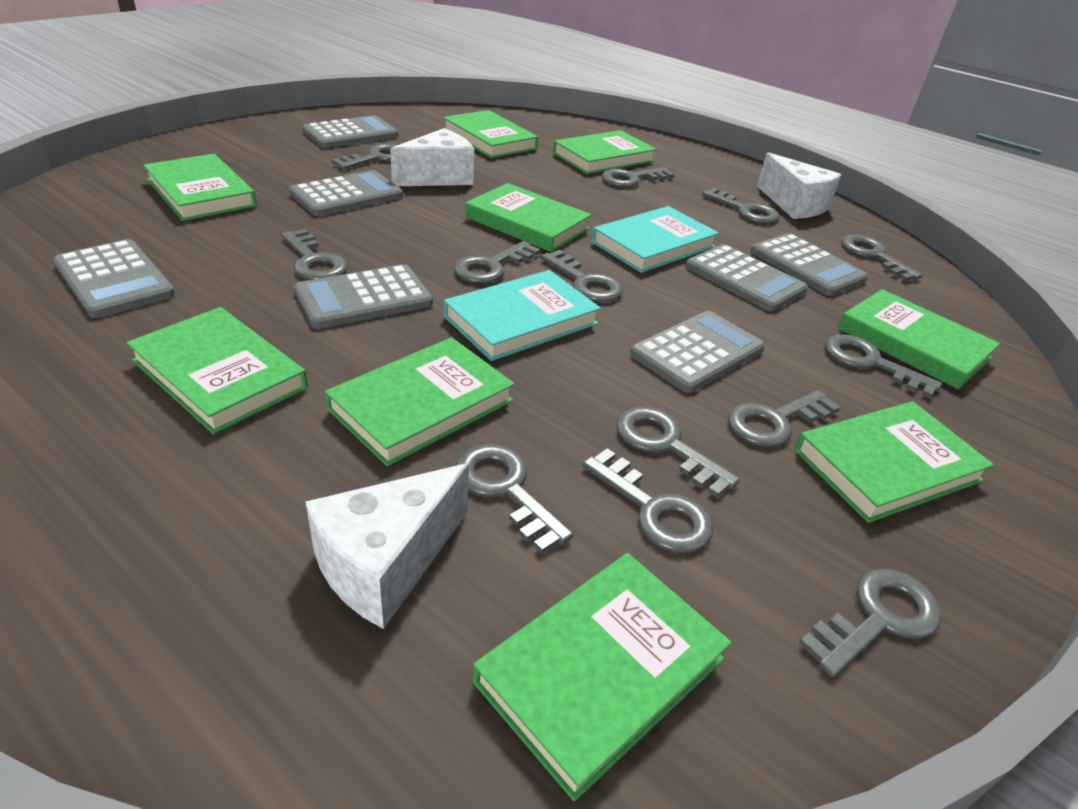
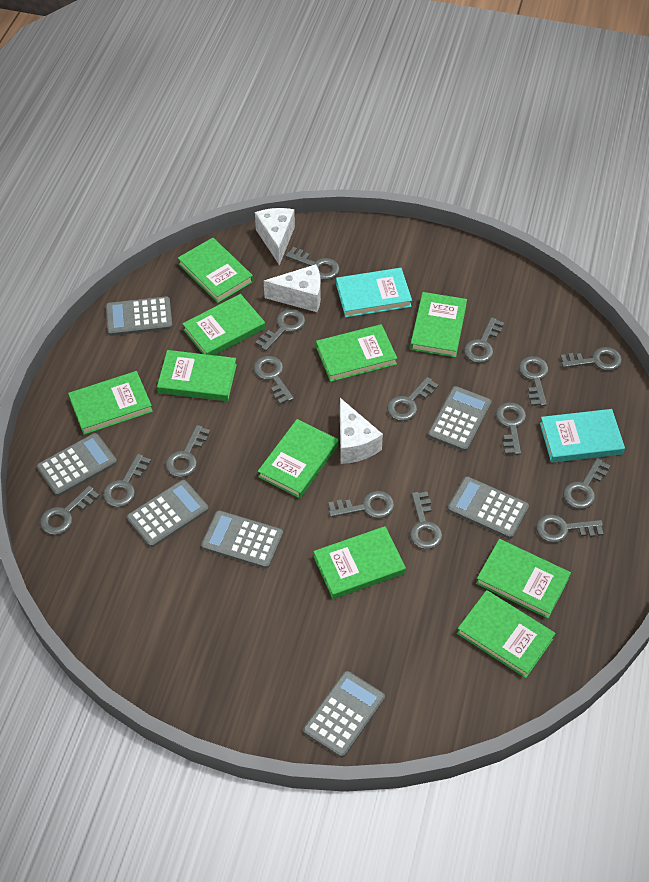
green book: [126,307,308,434] [143,154,257,221] [325,337,515,466] [443,110,538,158] [465,183,592,252] [473,553,732,801] [553,130,657,174] [794,401,994,523] [838,289,1000,389] = 9 -> [68,371,153,435] [157,350,237,401] [178,238,253,303] [182,294,265,355] [258,419,339,498] [313,526,406,599] [316,324,397,382] [410,292,467,358] [457,590,556,678] [476,539,571,619] = 10
grey key: [281,229,348,280] [332,143,397,170] [454,241,540,283] [456,444,573,554] [541,250,623,302] [582,448,713,553] [602,167,675,187] [616,406,740,498] [702,188,780,224] [728,390,840,447] [798,568,942,677] [825,334,942,398] [842,235,923,281] = 13 -> [40,486,100,535] [103,454,151,507] [166,425,211,477] [254,356,294,404] [255,309,305,351] [286,247,340,280] [328,491,394,518] [387,377,439,421] [410,492,442,549] [464,317,504,363] [496,402,526,455] [519,356,549,406] [536,514,604,543] [560,347,622,371] [563,458,610,509] = 15

